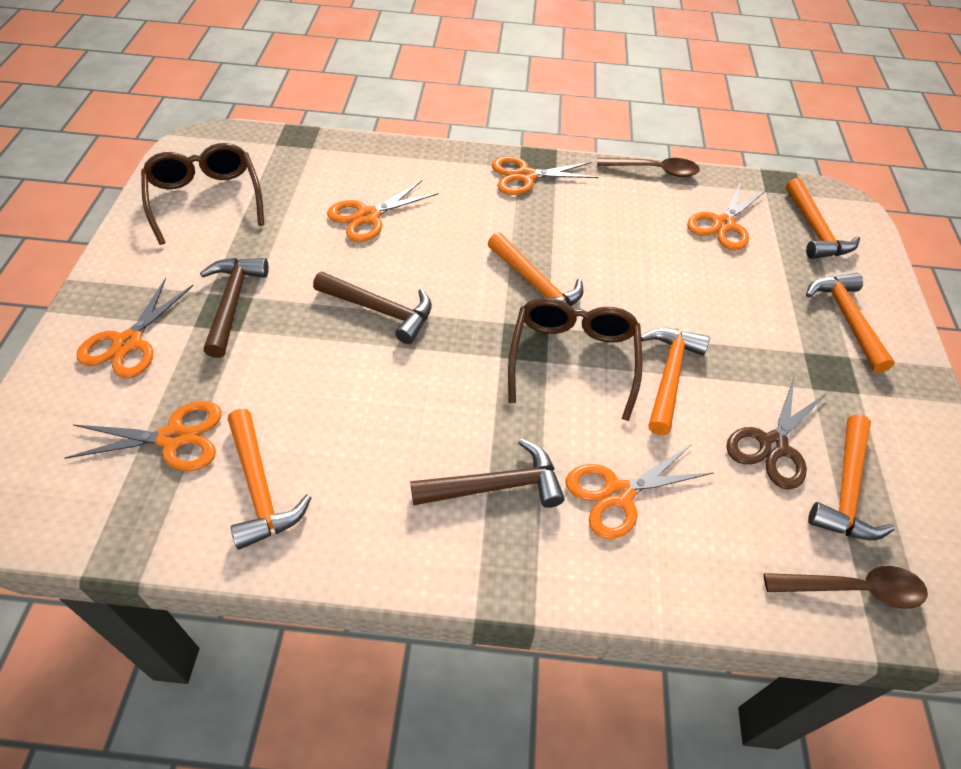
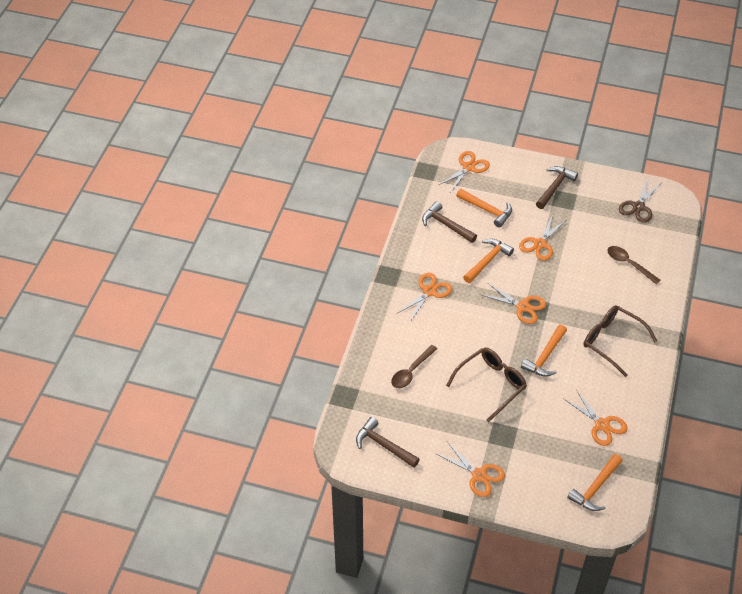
orange hammer: [228,409,311,550] [488,232,583,306] [641,328,710,435] [786,178,860,259] [806,273,895,373] [808,415,895,540] = 6 -> [456,189,512,228] [463,239,514,283] [521,325,567,377] [567,454,623,511] = 4

